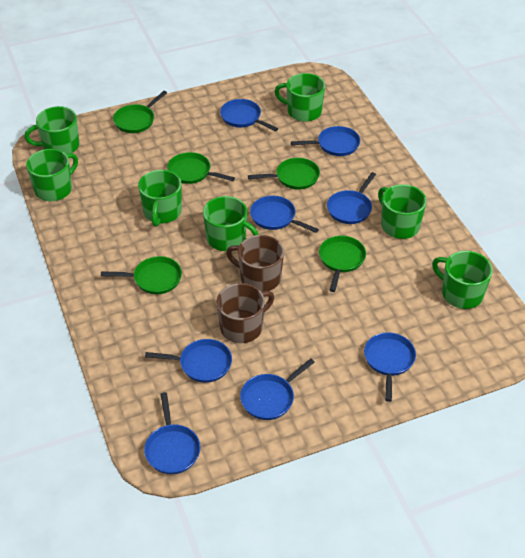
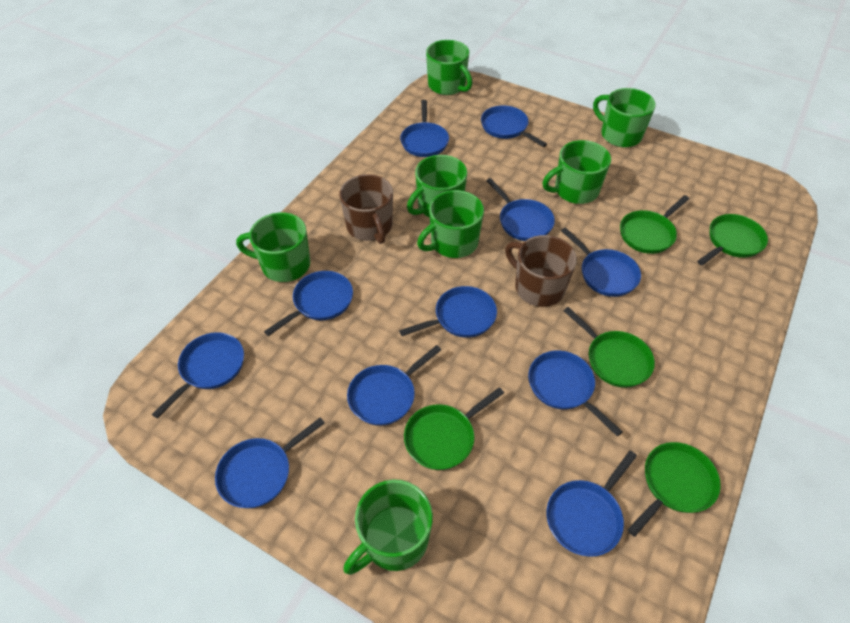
blue pan: [144,392,201,474] [145,339,232,383] [220,99,278,131] [240,359,315,420] [250,196,319,233] [291,126,360,156] [327,172,376,224] [364,332,416,402] = 8 -> [152,332,244,419] [215,418,325,508] [264,271,353,336] [347,345,441,426] [399,286,497,338] [400,100,449,157] [481,105,547,147] [486,178,555,241] [528,351,623,436] [547,451,637,557] [561,227,641,297] = 11

